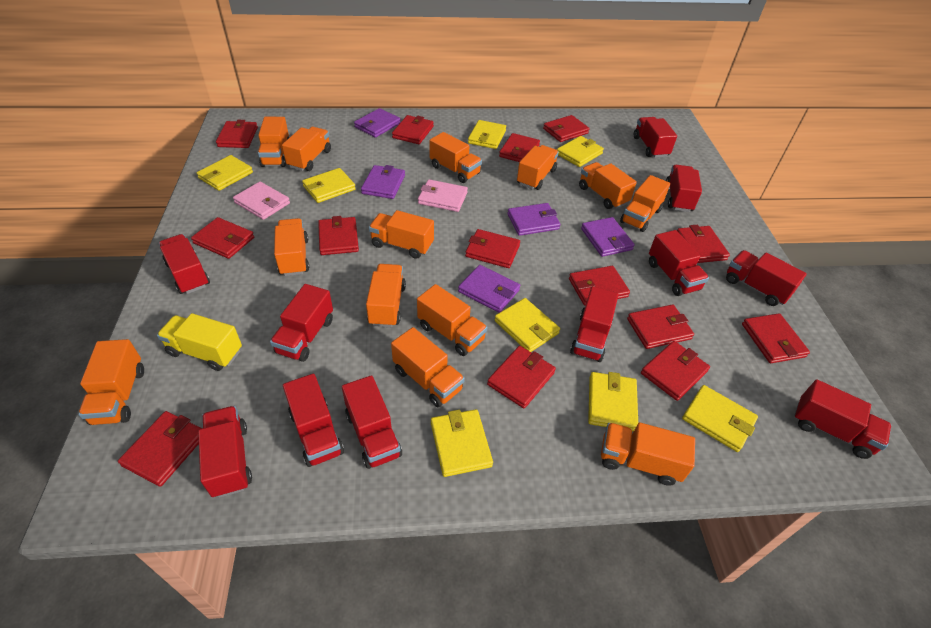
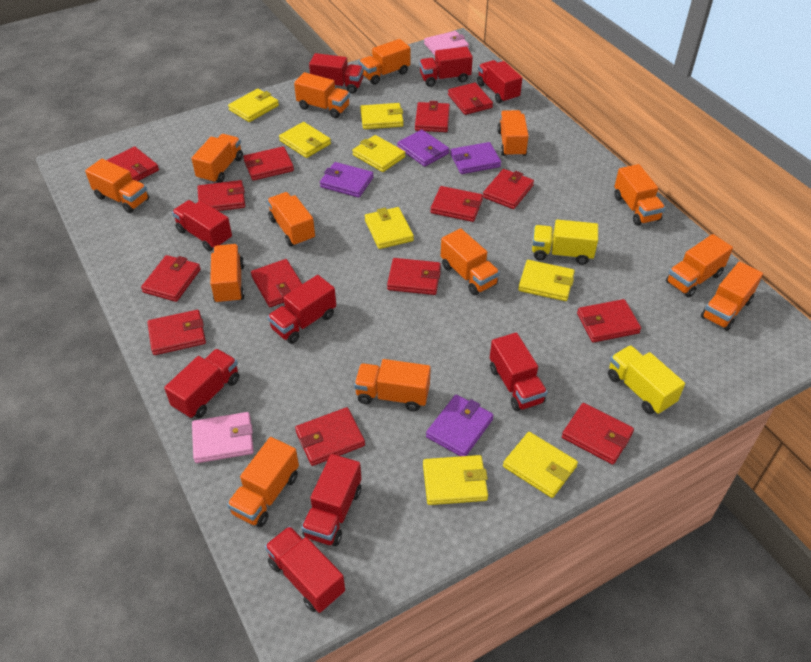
purple wallet: [354,108,401,138] [361,165,405,199] [458,265,520,313] [507,203,561,236] [581,217,635,257] = 5 -> [320,162,374,198] [397,130,449,167] [426,395,494,456] [450,142,501,174] = 4
red truck: [159,234,210,294] [198,406,252,498] [270,284,333,362] [283,374,344,467] [342,375,402,469] [570,286,619,362] [634,117,677,158] [649,230,709,296] [666,165,702,212] [726,250,807,306] [794,379,891,459] = 11 -> [164,349,239,419] [172,200,232,251] [265,526,345,613] [267,275,336,344] [301,454,361,546] [309,53,363,94] [419,47,473,87] [477,60,522,103] [490,333,547,411] = 9
yellow truck: [157,313,242,371] = 1 -> [532,219,598,265] [608,345,685,415] = 2

